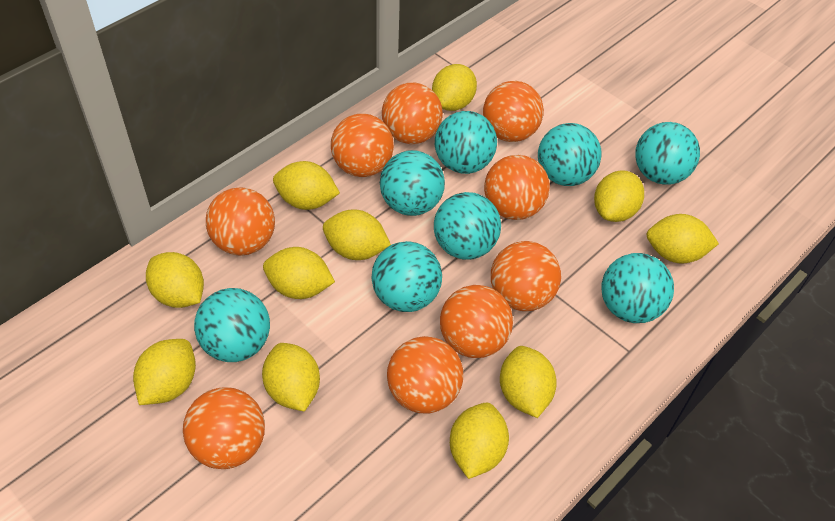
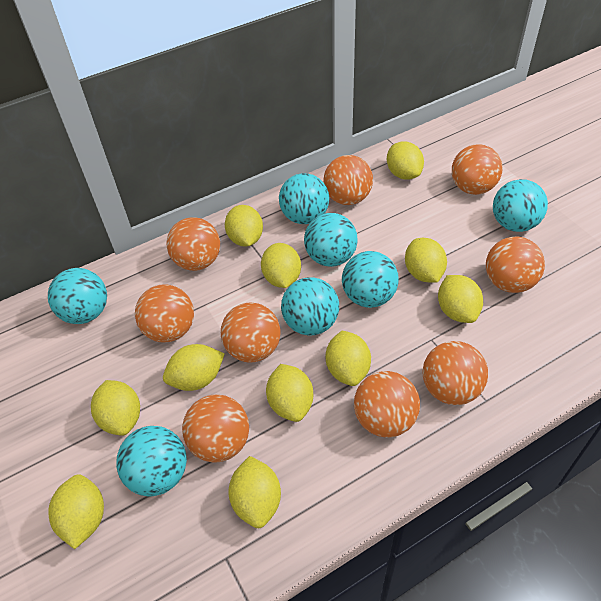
turquoise ball: [194,288,270,362] [371,241,442,312] [380,150,445,216] [434,192,501,260] [435,111,497,174] [538,123,602,186] [601,253,674,323] [635,122,700,185] = 8 -> [48,268,107,324] [116,426,187,496] [279,173,329,224] [281,277,339,336] [304,213,358,267] [342,251,399,308] [493,179,548,232] = 7

